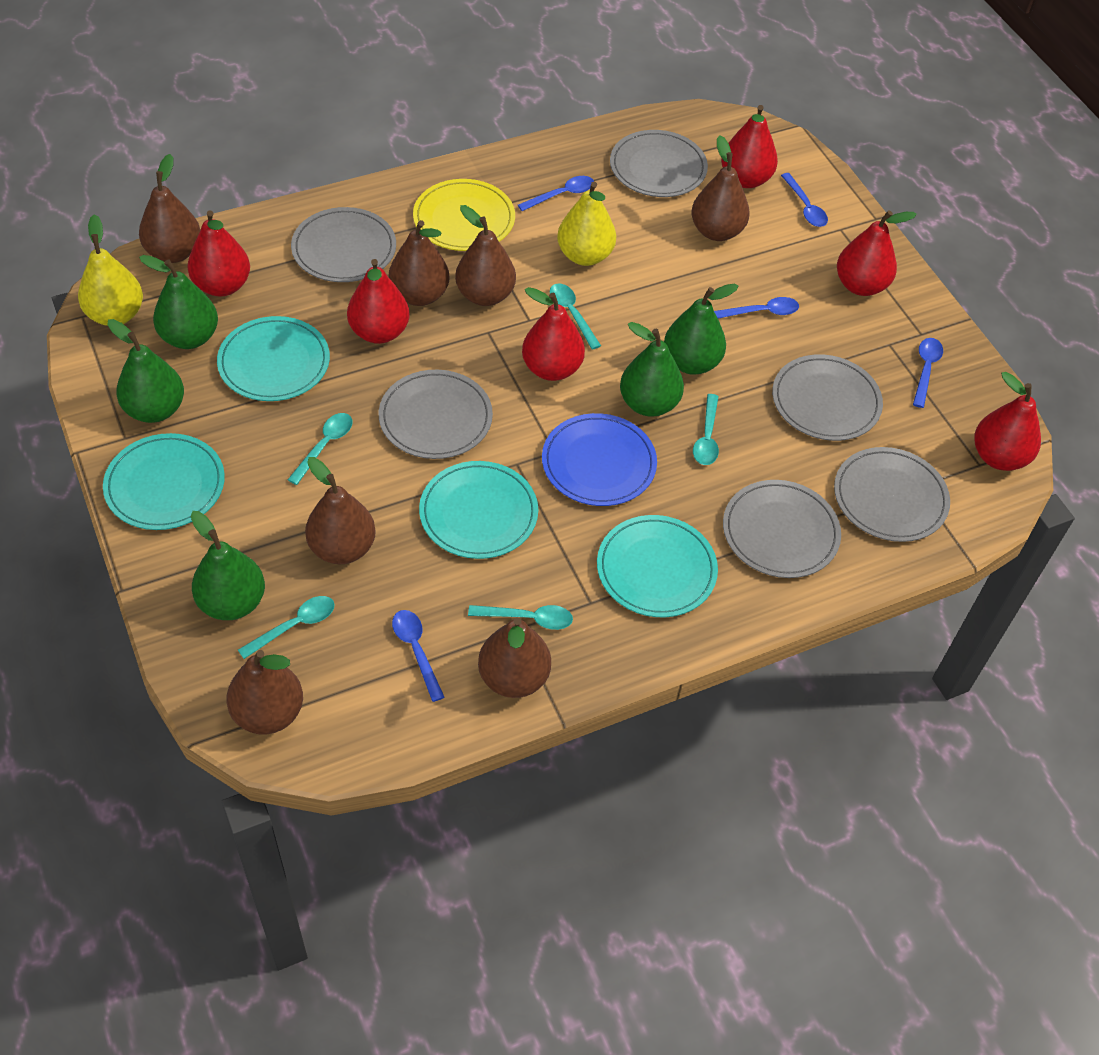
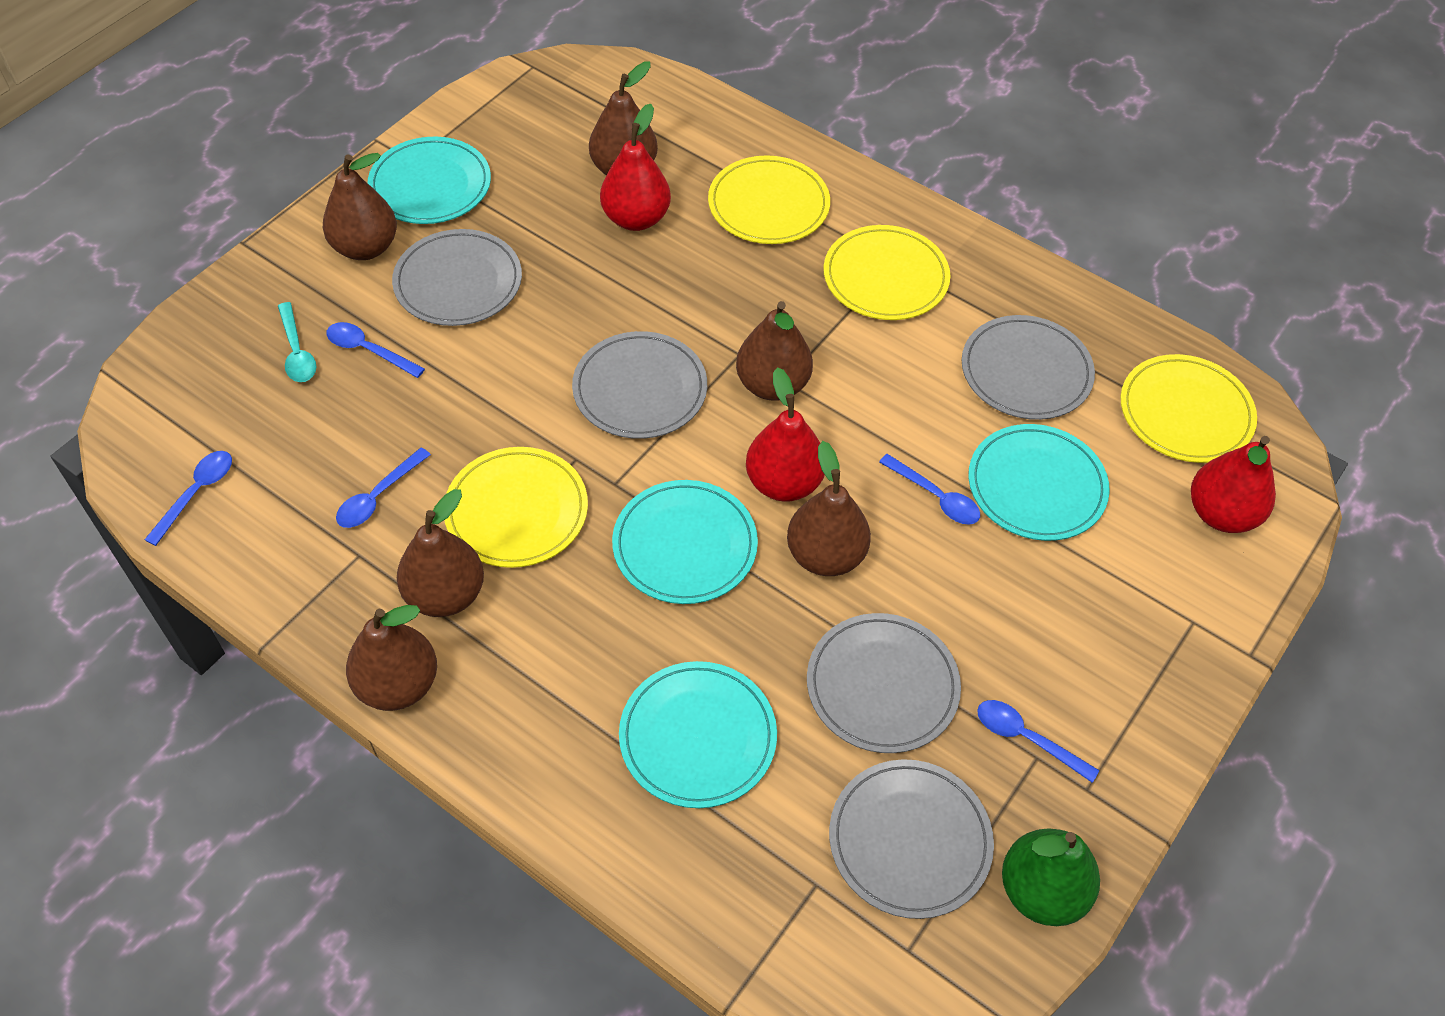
blue plate: [542,413,657,506] = 1 -> none = 0
brown pear: [139,154,200,263] [227,650,303,734] [305,457,376,564] [389,220,449,306] [455,205,516,306] [478,617,551,698] [691,136,750,241] = 7 -> [323,153,397,260] [346,605,437,711] [397,489,484,617] [589,61,658,175] [736,301,813,401] [787,441,871,576] = 6
green pear: [107,319,184,423] [139,255,218,349] [191,511,265,620] [620,322,684,417] [664,284,738,375] = 5 -> [1002,828,1100,926] = 1
grey plate: [291,207,396,282] [379,370,493,459] [610,130,708,197] [723,480,841,578] [772,354,883,441] [834,447,950,542] = 6 -> [392,229,522,326] [572,331,707,439] [807,613,961,753] [829,759,994,919] [962,315,1095,420] = 5
red pear: [188,211,250,296] [347,259,409,344] [522,287,585,381] [721,105,778,188] [837,210,917,296] [974,372,1041,471] = 6 -> [600,104,671,231] [746,367,825,502] [1191,436,1276,533] = 3
turquoise spoon: [238,596,334,659] [288,413,353,485] [468,605,573,630] [550,283,601,350] [693,394,719,465] = 5 -> [278,302,316,382] = 1
yellow pear: [78,214,143,326] [557,182,616,266] = 2 -> none = 0
yellow plate: [413,179,515,251] = 1 -> [444,447,588,568] [708,155,830,244] [824,225,950,320] [1120,354,1257,463] = 4

